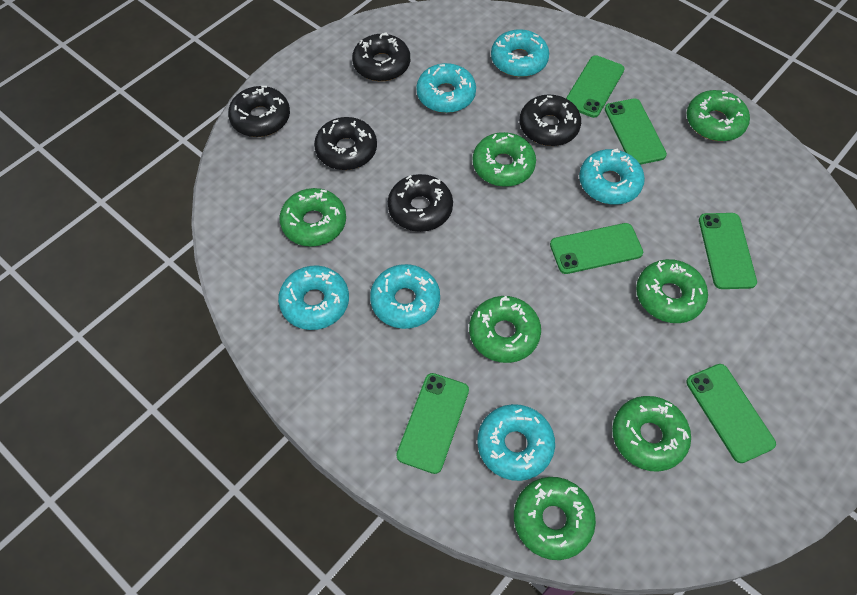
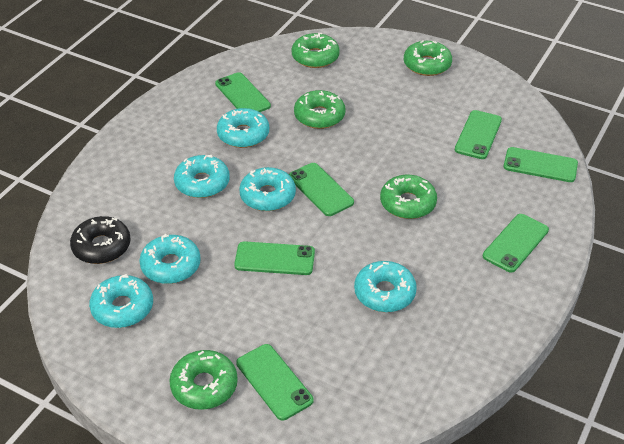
black donut: [228,86,290,137] [314,117,377,170] [352,32,410,81] [388,174,453,232] [520,95,581,146] = 5 -> [70,216,131,264] = 1
green donut: [279,188,346,247] [469,296,541,363] [473,132,536,187] [514,477,596,560] [612,396,691,472] [636,259,708,323] [687,90,750,141] = 7 -> [169,350,238,410] [292,33,340,68] [294,90,346,129] [380,175,437,219] [404,40,452,76] = 5
green phone: [396,373,469,474] [550,223,643,274] [566,55,625,118] [605,98,667,165] [686,364,776,463] [699,213,757,289] = 6 -> [215,72,271,112] [234,241,315,275] [236,344,313,421] [289,163,354,216] [455,110,502,159] [483,214,549,273] [504,147,578,182] = 7

